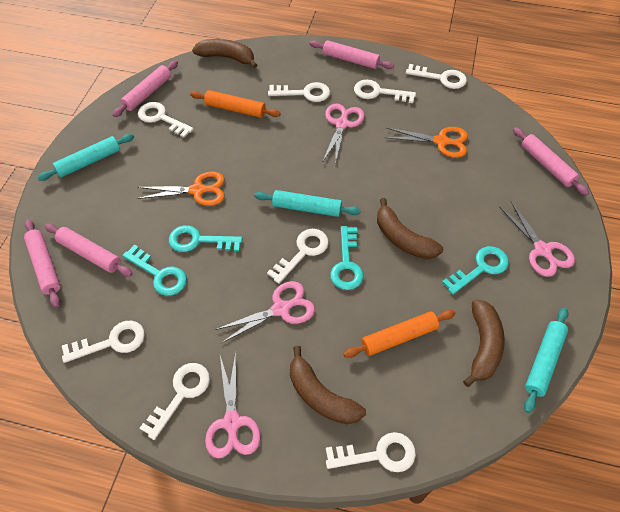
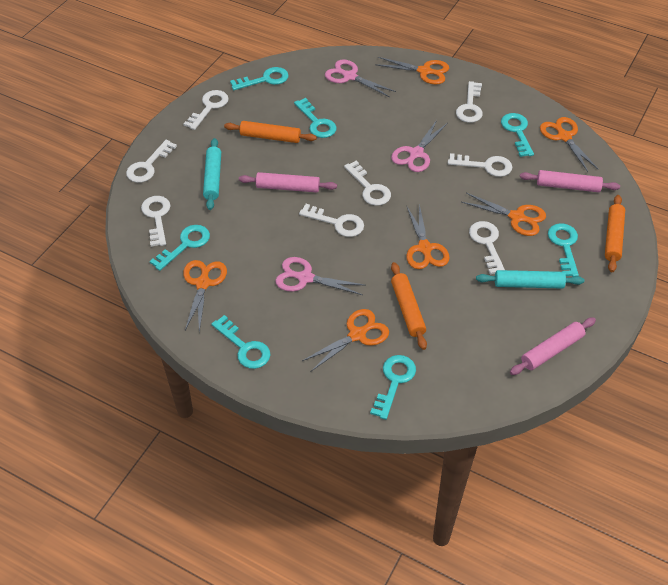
brown banana: [192,39,257,68] [290,346,366,424] [377,198,443,259] [463,300,505,387] = 4 -> none = 0
orange rolling pin: [190,90,281,118] [343,310,455,358] = 2 -> [224,121,317,143] [391,262,427,350] [605,195,625,272] = 3
orange scissors: [137,172,225,206] [385,127,468,158] = 2 -> [183,260,227,332] [302,309,389,371] [375,57,449,84] [406,204,450,269] [461,193,546,236] [540,117,599,172] = 6
pink rolling pin: [24,219,61,308] [45,224,133,277] [112,60,178,117] [309,40,394,69] [513,127,589,196] = 5 -> [239,172,337,193] [510,317,596,375] [520,170,620,192] = 3
pink scissors: [205,352,261,458] [215,281,315,343] [323,104,365,165] [499,201,575,277] = 4 -> [275,257,366,295] [325,59,396,97] [391,120,448,172] = 3
turquoise key: [122,245,187,296] [169,225,242,252] [330,226,364,290] [442,246,509,295] = 4 -> [150,225,210,271] [212,315,270,369] [230,67,289,90] [294,98,337,138] [370,355,416,420] [501,113,534,157] [548,223,579,277] = 7
turquoise rolling pin: [37,134,134,181] [254,190,361,217] [524,308,568,413] = 3 -> [203,138,221,210] [476,270,585,289] = 2

